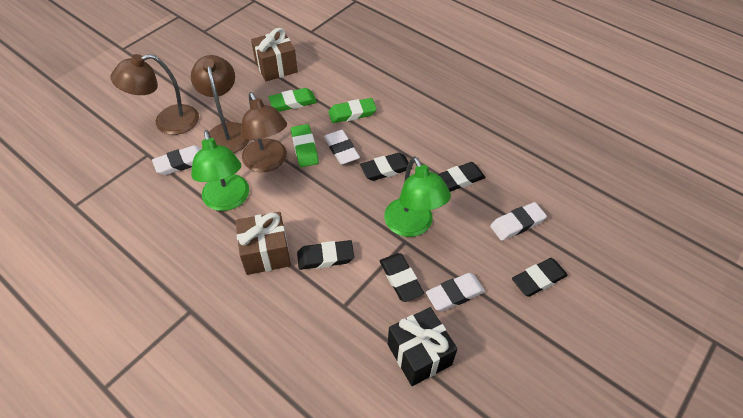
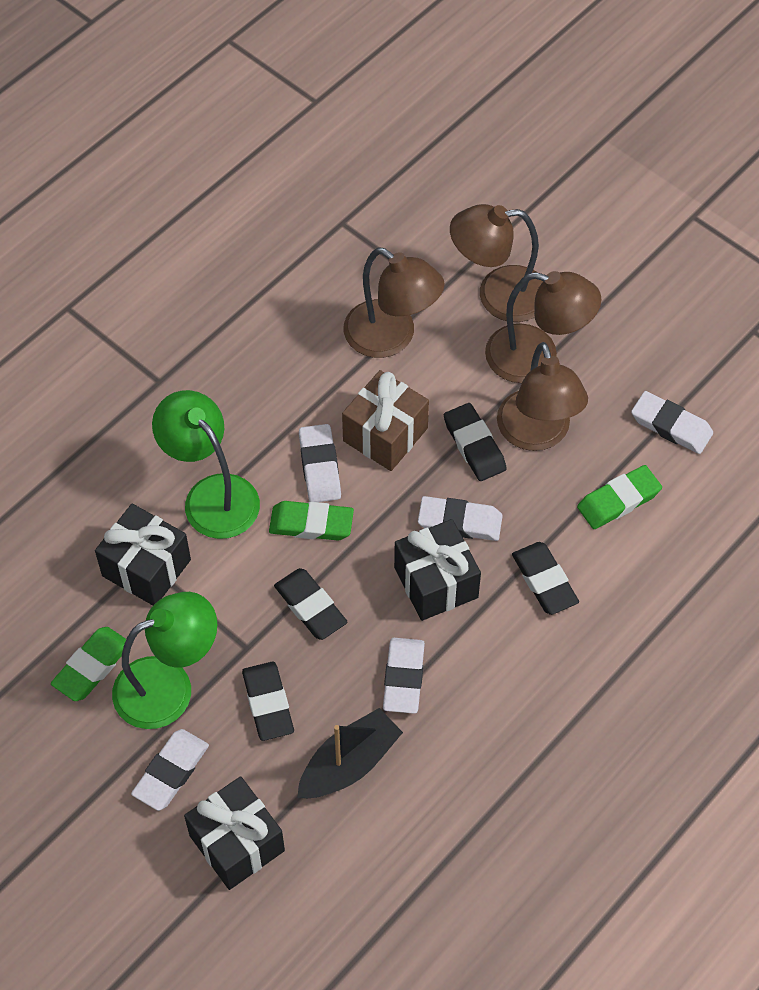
black boat: none = 0 -> [297,708,403,798] = 1
black eraser: [297,240,354,270] [360,153,412,181] [380,253,424,302] [437,162,486,192] [512,258,568,297] = 5 -> [242,662,294,741] [274,568,348,640] [444,403,507,481] [512,542,579,615] = 4
black gift: [388,307,457,386] = 1 -> [95,504,191,605] [184,776,285,890] [394,519,481,621] = 3
brown gift: [235,212,291,275] [251,28,298,81] = 2 -> [342,370,429,471] = 1
brown lamp: [111,54,199,135] [191,55,249,153] [241,92,287,172] = 3 -> [343,247,445,358] [450,204,544,322] [485,271,601,383] [497,342,588,451] = 4
white eraser: [152,146,202,175] [324,130,360,165] [426,273,485,311] [490,202,547,241] = 4 -> [131,729,209,811] [299,424,341,502] [383,638,425,714] [418,496,503,541] [631,391,713,454] = 5

